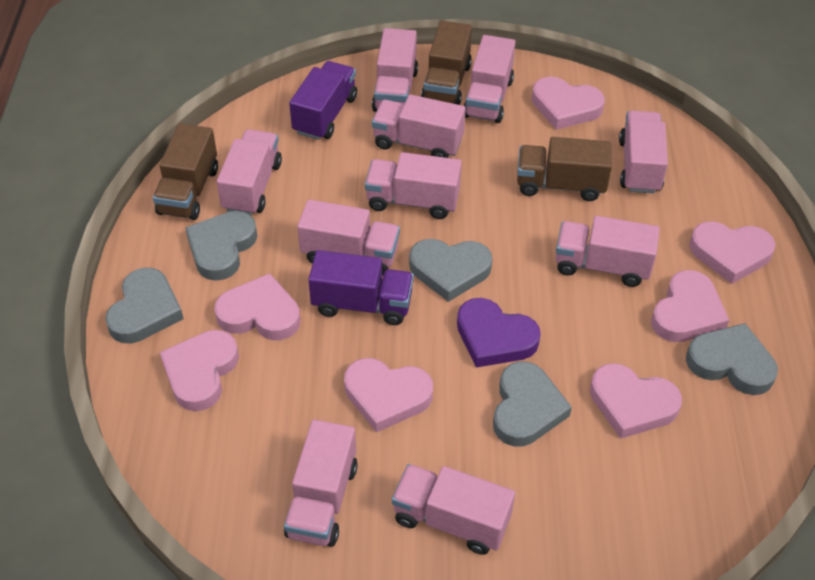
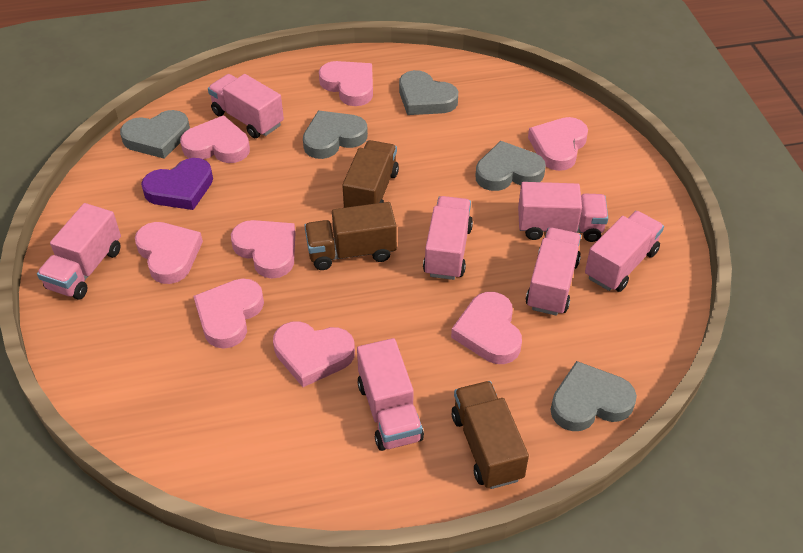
pink heart: [160,330,239,411] [214,273,300,340] [344,358,433,432] [532,77,605,130] [590,363,682,439] [651,270,729,342] [689,221,776,284] = 7 -> [135,222,203,284] [180,115,250,163] [193,279,264,349] [231,220,295,279] [273,321,355,387] [319,61,373,106] [451,292,522,364] [528,117,588,171] = 8
pink truck: [217,129,282,215] [284,419,358,547] [297,200,400,276] [365,152,462,219] [372,28,418,112] [372,95,466,158] [392,464,515,555] [464,35,515,123] [555,216,660,287] [619,110,668,194] = 10 -> [37,203,121,300] [208,74,284,139] [357,338,424,451] [423,196,473,280] [518,182,608,242] [525,228,581,316] [585,211,664,292] = 7
purple truck: [289,61,357,140] [308,250,414,325] = 2 -> none = 0

